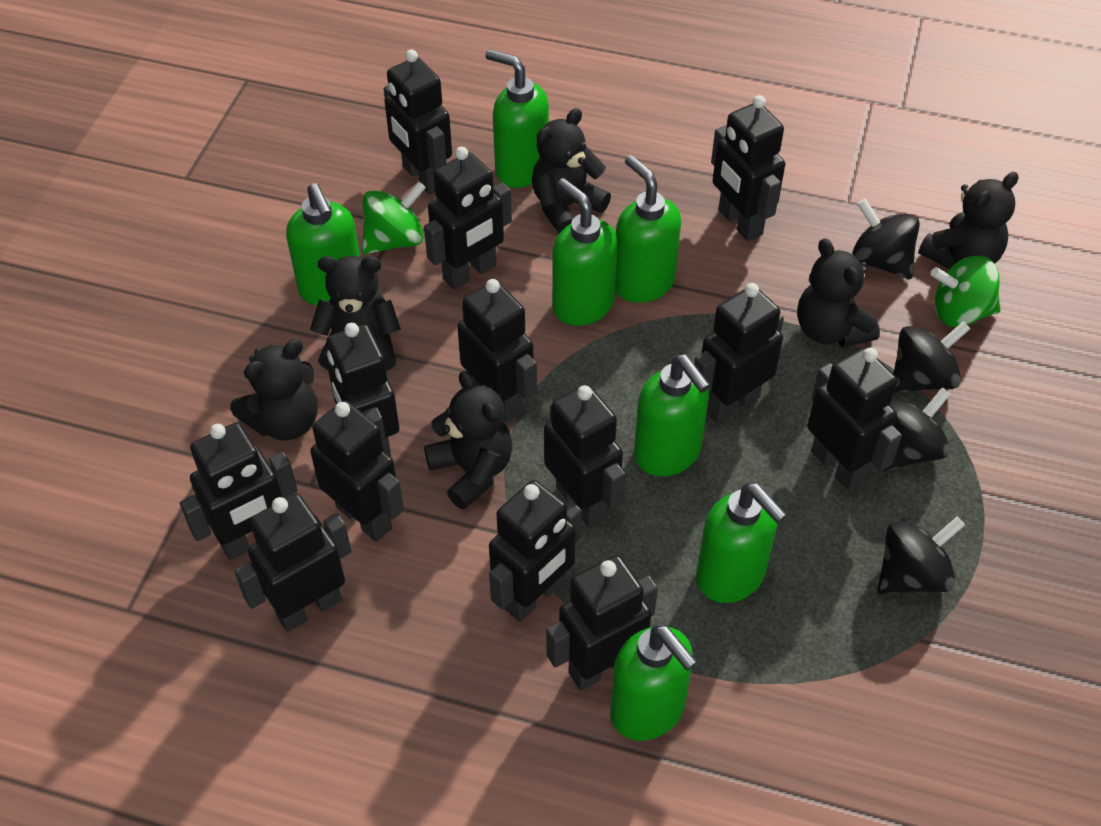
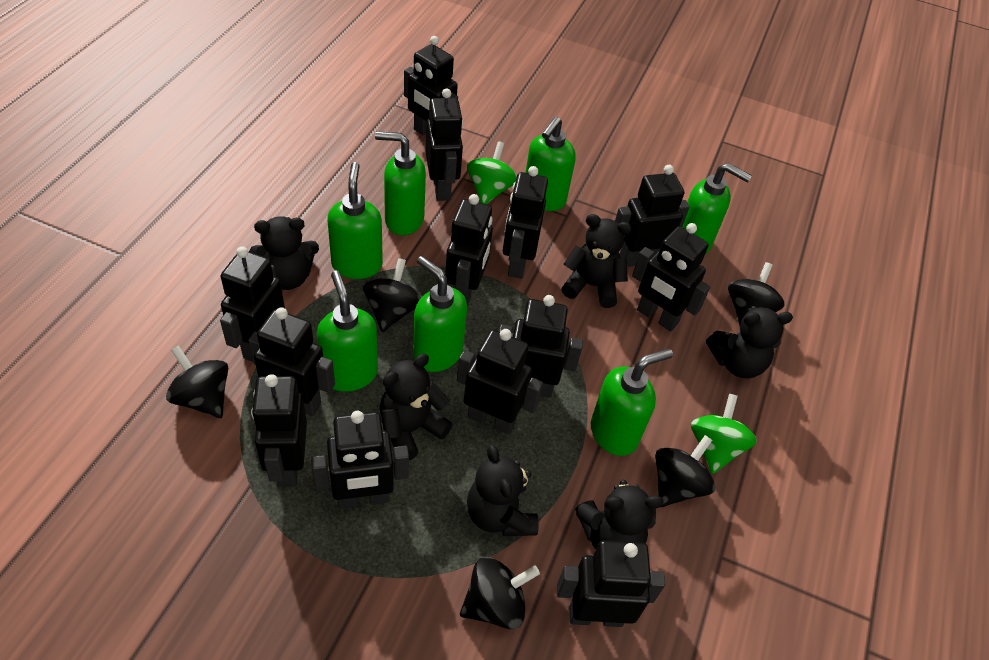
black spinning top: [852,199,920,279] [877,517,965,594] [883,387,951,471] [893,321,971,393] = 4 -> [166,345,228,418] [363,258,421,332] [460,557,540,629] [655,435,715,507] [728,262,785,326] = 5

